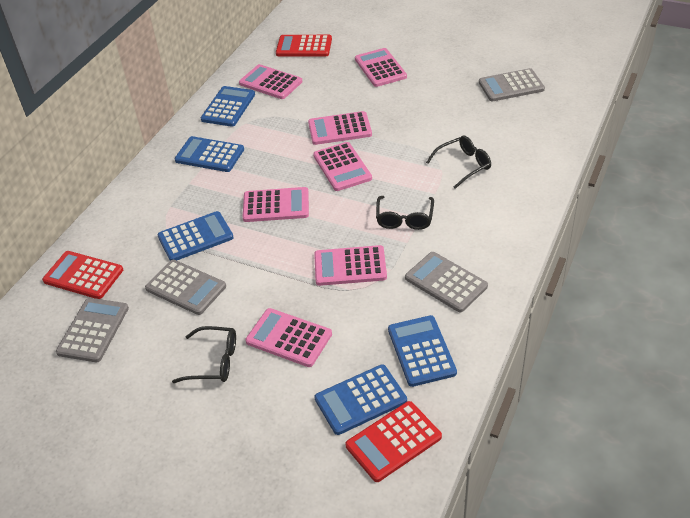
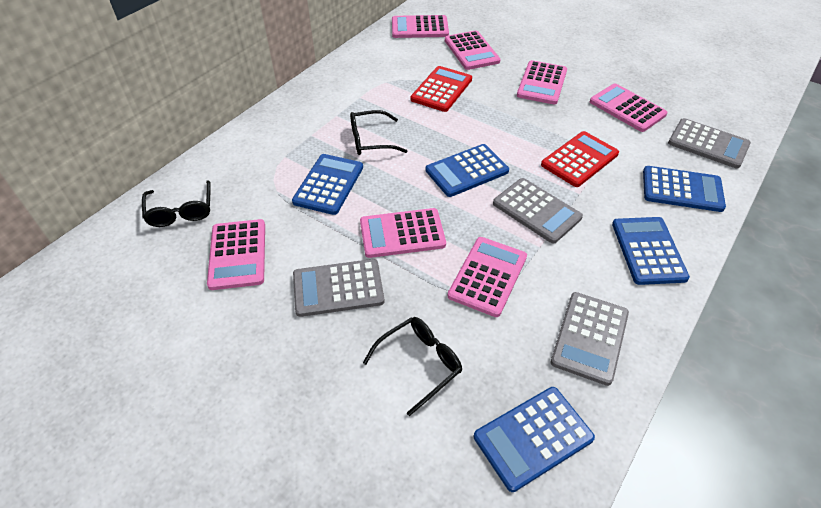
red calculator: [42,251,123,299] [276,35,332,56] [345,401,442,482] = 3 -> [411,66,472,112] [541,131,619,187] = 2

